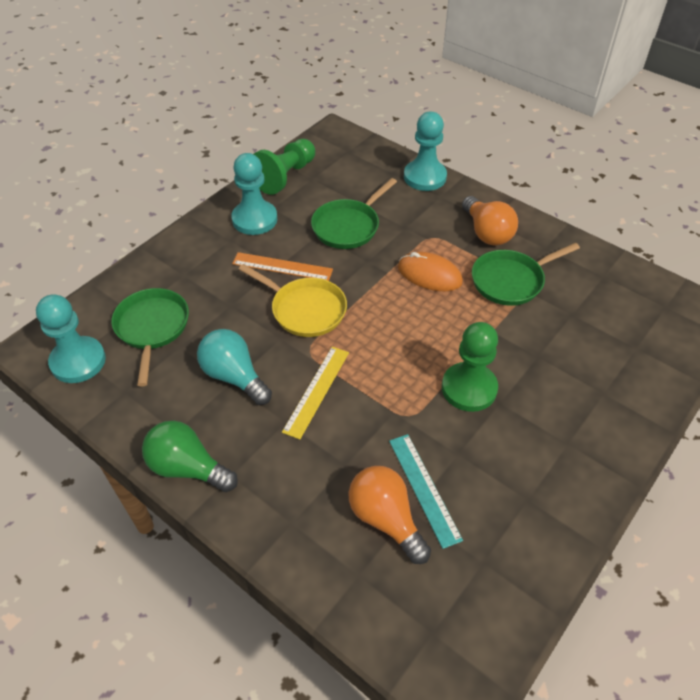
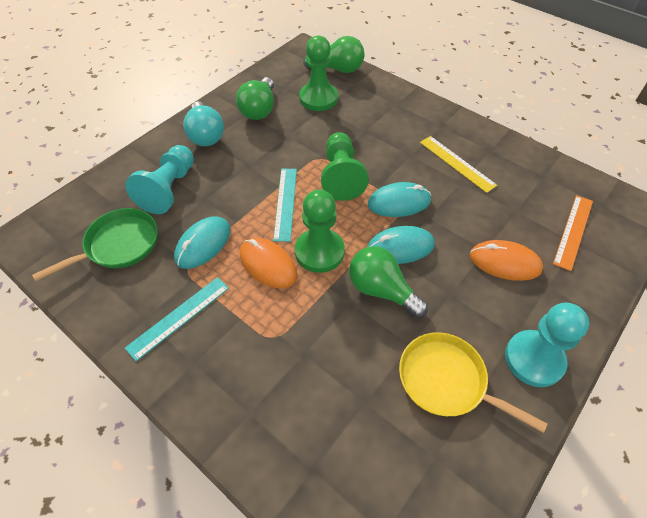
green light bulb: [142,421,238,492] = 1 -> [236,77,274,120] [303,36,364,73] [349,246,428,318] = 3
green pan: [111,288,189,387] [311,178,397,249] [472,243,580,306] = 3 -> [32,208,158,281] = 1
green pawn: [254,139,315,195] [442,322,498,412] = 2 -> [295,190,345,273] [299,35,338,111] [321,132,369,201] = 3
orange light bulb: [349,466,431,564] [462,196,518,246] = 2 -> none = 0
orange mouse: [398,252,463,291] = 1 -> [240,238,297,288] [470,240,543,281] = 2
turquoise mouse: none = 0 -> [174,216,230,269] [367,226,435,264] [368,182,431,217] = 3
turquoise pawn: [36,294,106,383] [231,153,277,235] [404,112,447,191] = 3 -> [125,145,194,214] [505,303,589,387] = 2
turquoise ruler: [389,434,463,549] = 1 -> [125,277,229,361] [273,169,297,242] = 2

